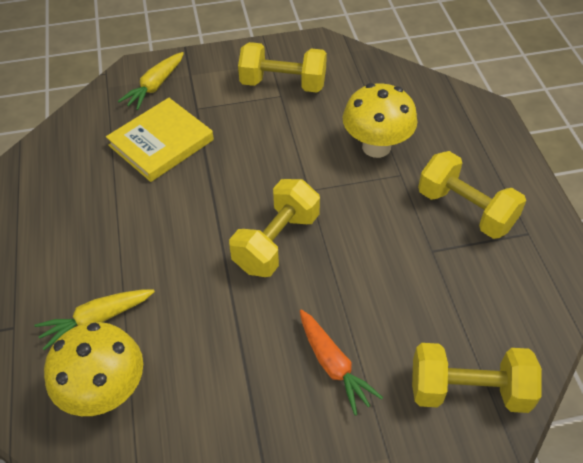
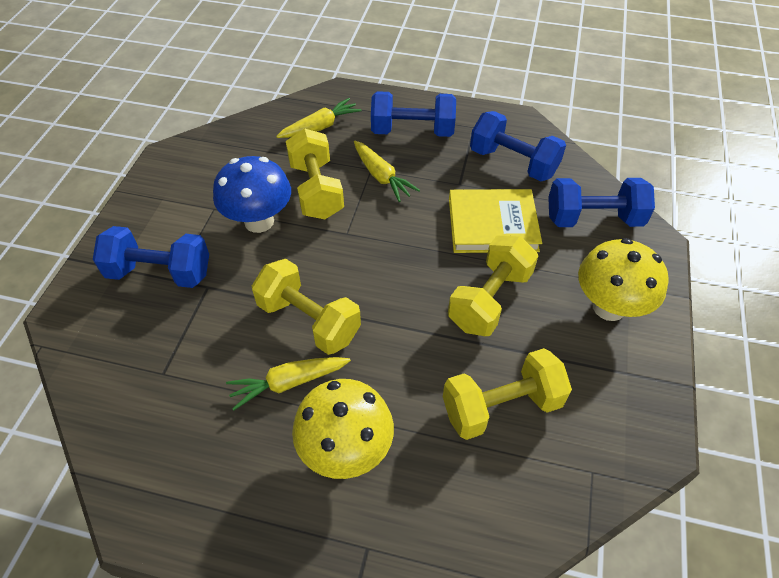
blue dumbbell: none = 0 -> [93,226,209,288] [371,91,456,137] [470,111,566,181] [548,178,655,227] = 4
blue mushroom: none = 0 -> [213,156,291,233] = 1
orange carrot: [300,310,383,415] = 1 -> none = 0
yellow carrot: [35,289,155,350] [118,52,184,110] = 2 -> [226,357,351,410] [276,98,362,138] [354,141,420,202] = 3

